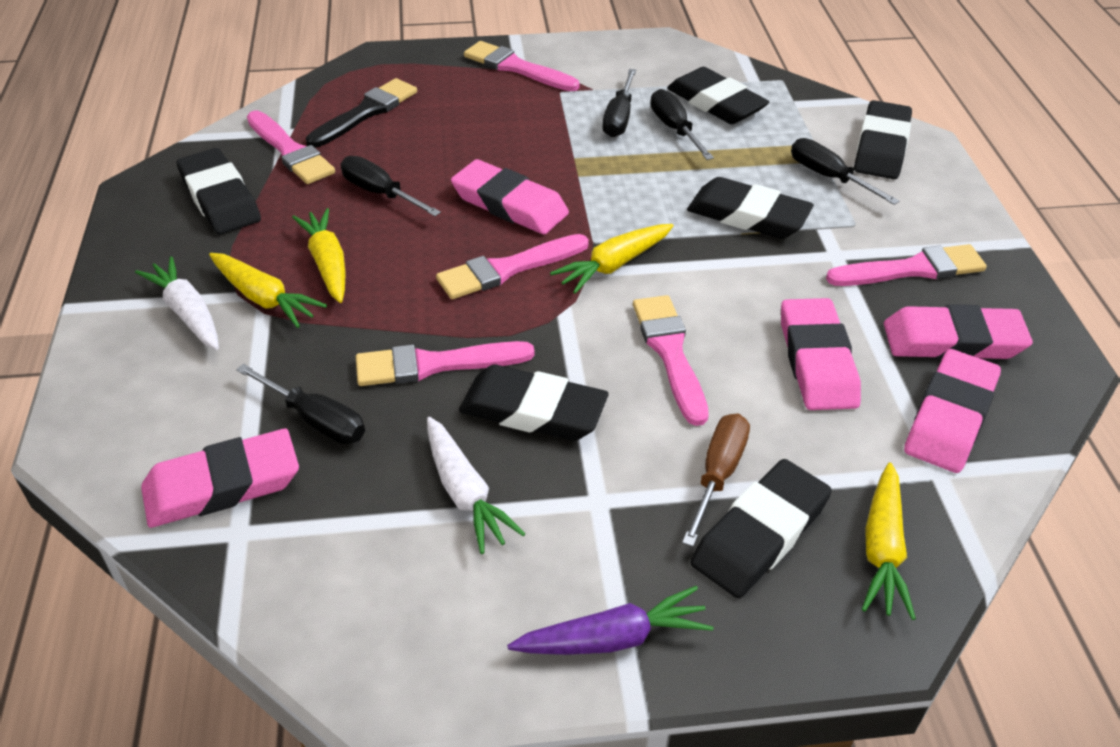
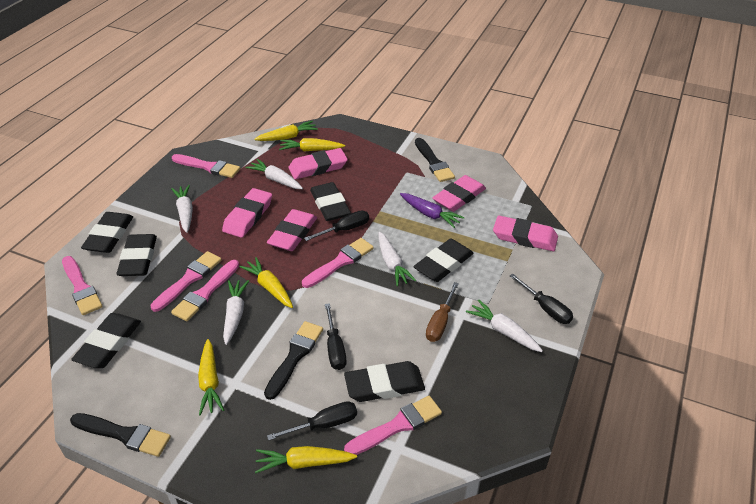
black brush: [306,78,417,148] = 1 -> [70,413,171,457] [264,321,323,400] [415,138,455,182] = 3
black screwdriver: [236,364,365,444] [341,156,441,216] [602,69,636,137] [651,89,714,160] [791,138,899,205] = 5 -> [267,401,357,441] [304,210,369,241] [325,303,346,370] [510,274,573,324] = 4
white carrot: [135,256,219,350] [427,417,525,554] = 2 -> [171,185,193,233] [223,280,249,345] [246,159,303,189] [378,232,416,286] [466,300,543,352] = 5
yellow carrot: [209,253,327,328] [292,208,346,303] [550,224,674,294] [862,462,916,620] = 4 -> [198,339,224,416] [239,257,293,308] [254,121,318,141] [255,446,357,473] [279,138,345,151] = 5

